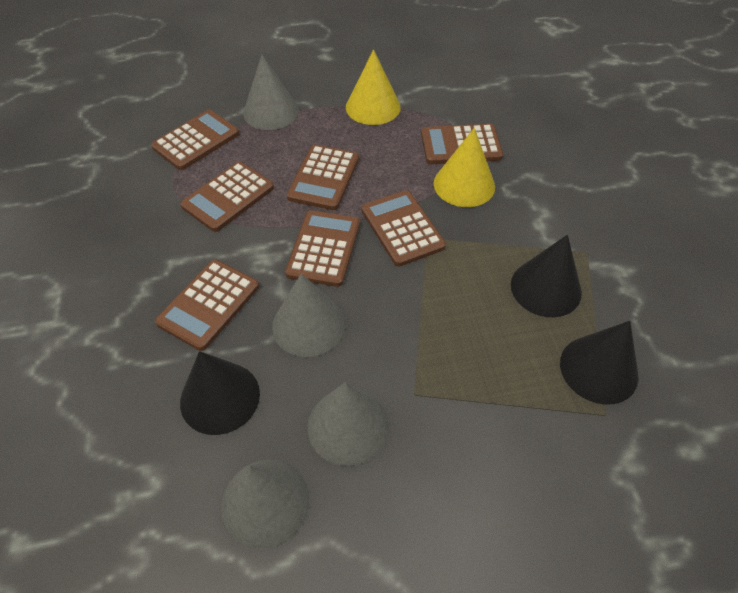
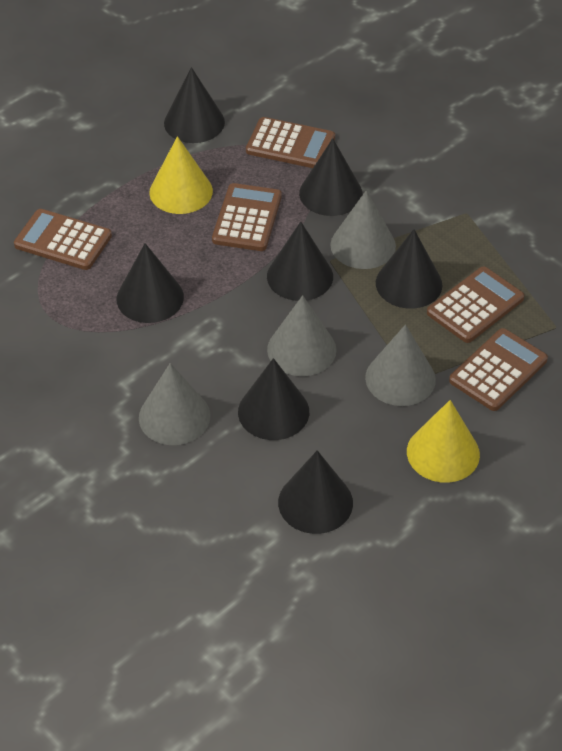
black cone: [180,351,260,435] [511,235,582,317] [560,321,639,405] = 3 -> [117,243,184,323] [164,67,225,143] [238,358,309,440] [267,222,333,301] [278,450,353,534] [299,138,363,216] [376,229,442,309] = 7
brown calculator: [151,110,239,170] [155,260,259,351] [180,162,274,232] [285,210,360,287] [287,145,359,210] [362,190,446,266] [421,124,503,164] = 7 -> [14,209,112,270] [212,183,282,251] [246,117,335,168] [427,266,524,343] [449,328,548,411] = 5

